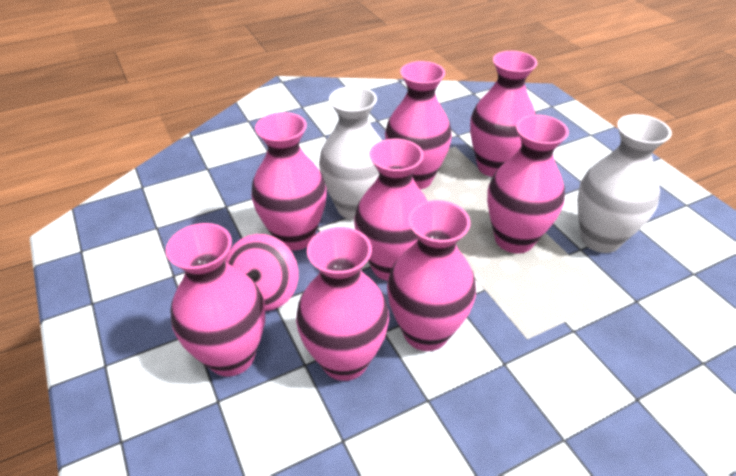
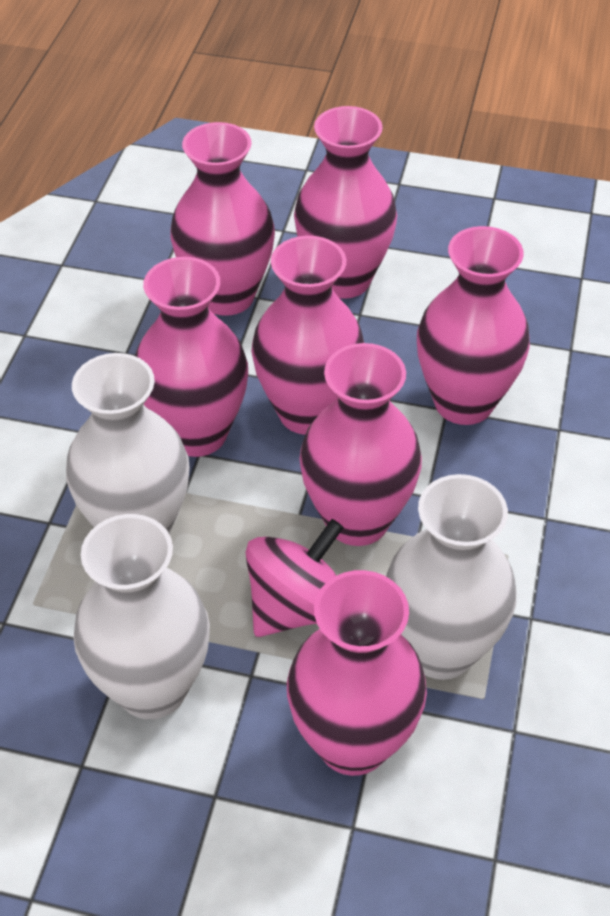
pink vase: [166,223,265,377] [251,112,327,251] [296,227,389,381] [354,139,427,281] [385,61,452,190] [387,200,476,351] [470,51,537,177] [487,115,569,253] = 8 -> [135,257,248,457] [170,122,275,316] [251,236,364,435] [287,570,427,776] [294,106,397,299] [299,343,422,546] [417,226,530,425] = 7
white vase: [319,86,382,220] [577,114,672,253] = 2 -> [66,353,190,534] [74,514,210,719] [386,474,516,680] = 3

